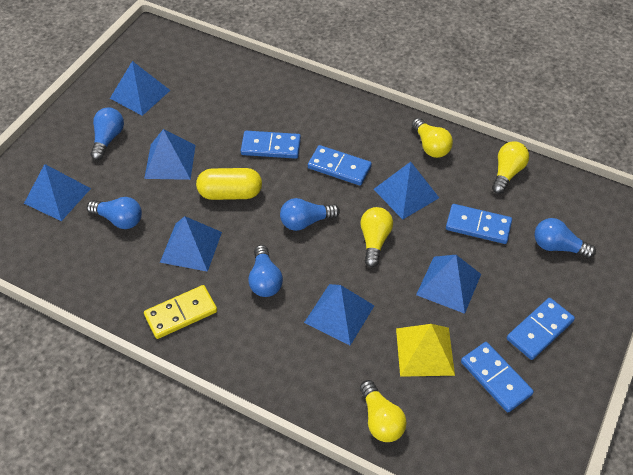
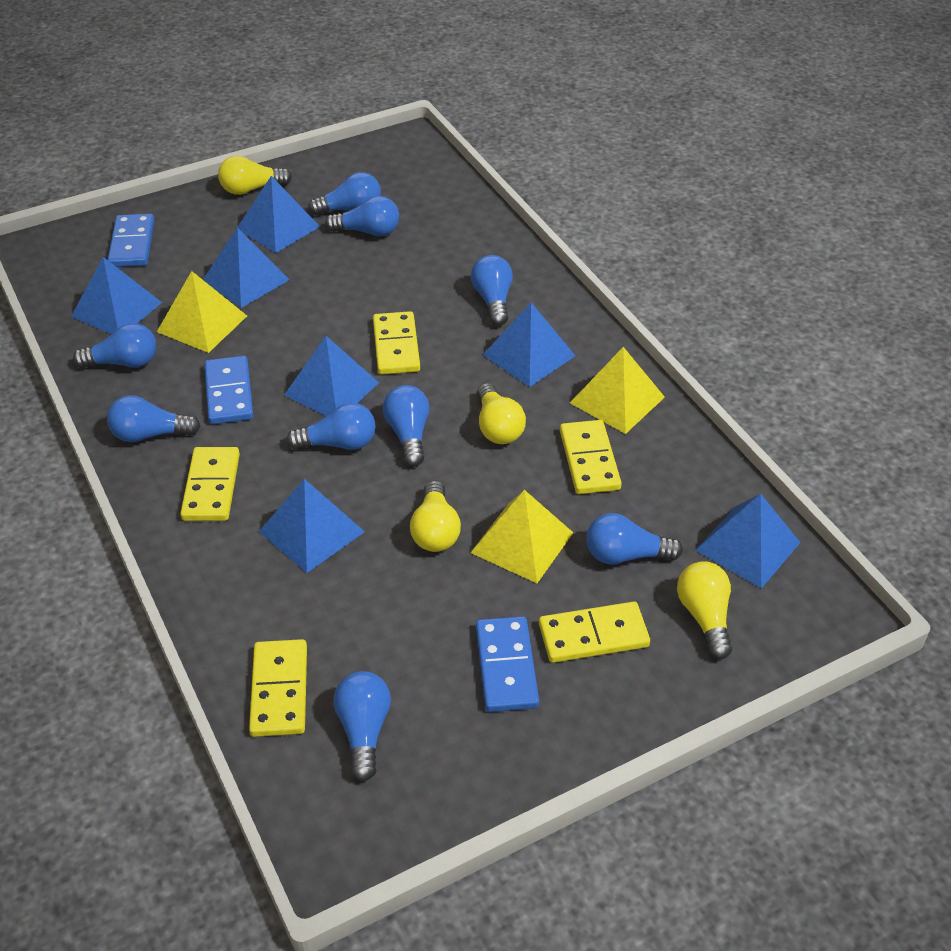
blue domino: [241,131,301,159] [308,145,372,186] [446,204,512,244] [461,342,534,413] [507,298,575,360] = 5 -> [108,214,155,267] [205,356,253,424] [476,616,539,712] = 3
blue light bulb: [87,197,142,229] [90,107,124,160] [248,245,283,297] [280,198,340,231] [534,218,596,258] = 5 -> [73,323,156,368] [107,395,201,442] [286,403,376,450] [308,172,381,215] [325,196,399,236] [334,671,391,781] [383,385,430,467] [471,255,513,326] [586,513,683,565] = 9
yellow capsule: [196,168,262,200] = 1 -> none = 0
yellow domino: [144,285,217,339] = 1 -> [180,447,240,521] [249,639,307,737] [373,311,420,375] [539,602,650,663] [560,420,622,494] = 5
yellow pyramid: [396,324,455,377] = 1 -> [157,271,247,353] [471,490,573,583] [570,347,665,434] = 3

